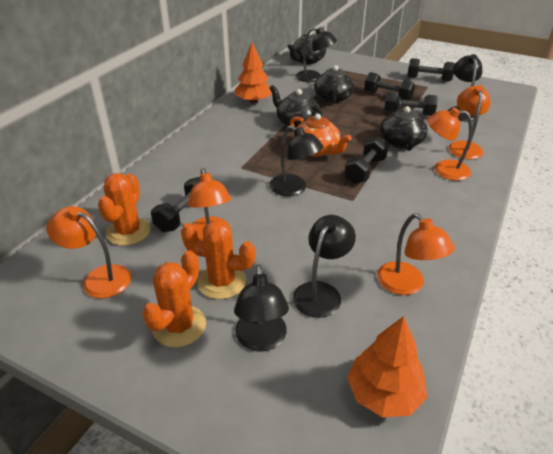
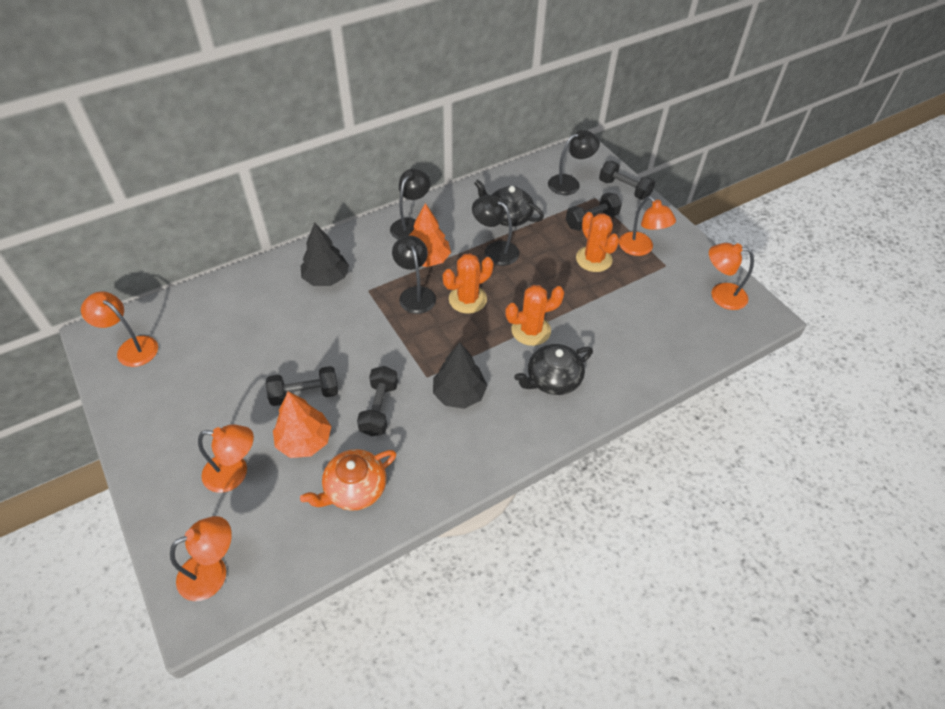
black dumbbell: [151,177,200,232] [344,137,389,184] [364,72,415,101] [384,92,438,116] [407,58,455,82] = 5 -> [265,366,338,406] [357,366,398,436] [566,192,622,231] [599,161,655,200] = 4
black lamp: [234,264,289,352] [269,125,323,196] [293,215,356,318] [295,27,337,82] [448,54,482,122] = 5 -> [390,169,431,240] [392,236,436,314] [472,195,519,266] [548,130,600,195] = 4
black teapot: [270,85,325,128] [288,31,326,64] [314,65,355,103] [380,96,428,151] = 4 -> [474,179,544,227] [514,344,593,395] = 2
black tree: none = 0 -> [301,222,349,286] [433,342,487,409] = 2

